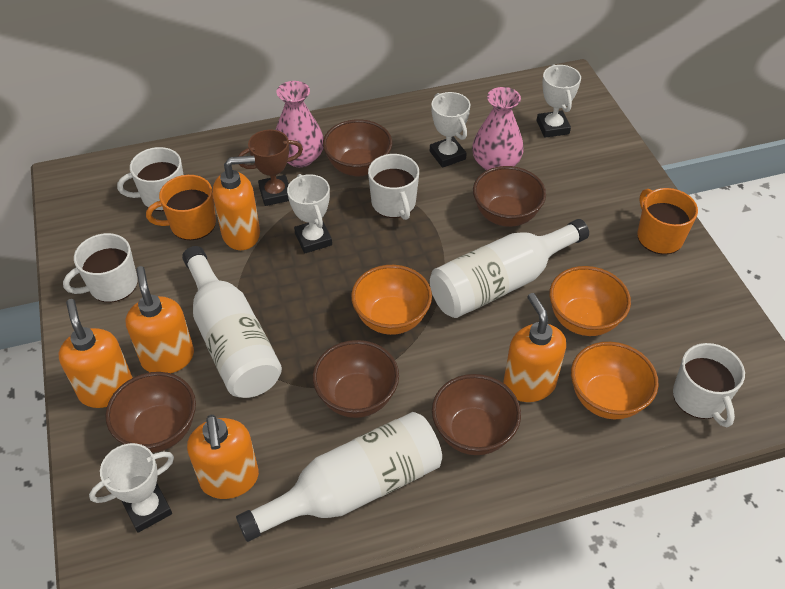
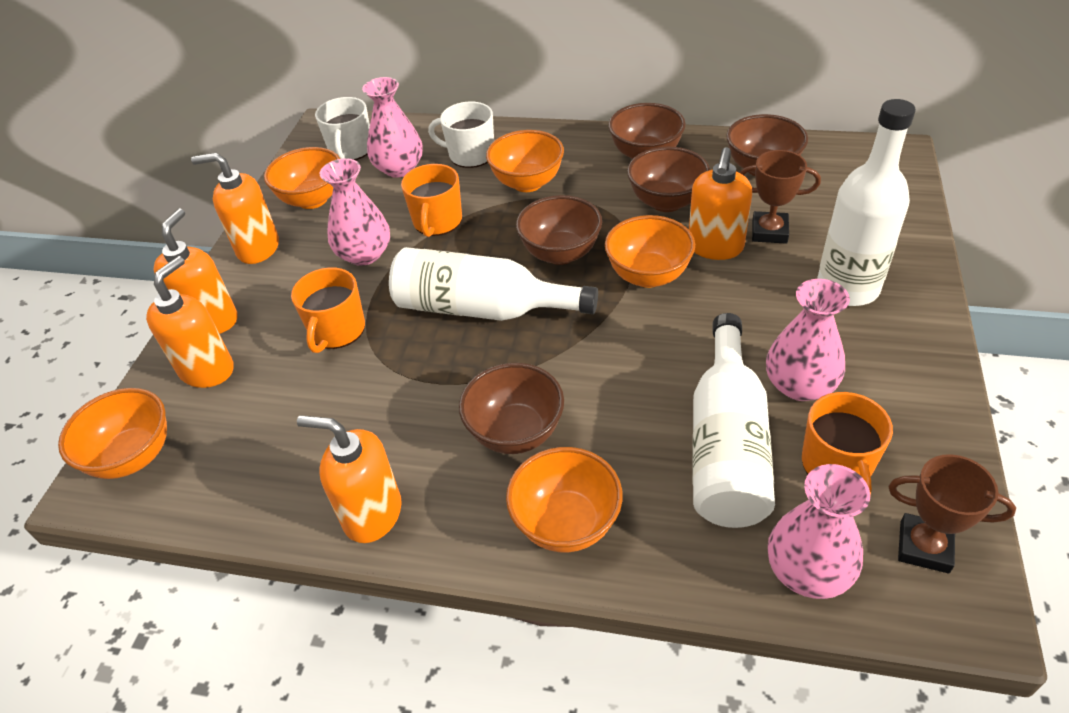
brown trophy: [238,130,303,206] = 1 -> [739,150,821,244] [888,454,1016,573] = 2
orange bowl: [351,265,432,335] [549,266,631,336] [571,342,659,419] = 3 -> [58,388,167,479] [264,147,340,209] [486,130,564,192] [506,447,623,553] [605,215,695,288] = 5
orange mug: [146,175,216,240] [637,188,698,255] = 2 -> [291,267,365,353] [401,164,462,237] [802,392,893,496] = 3
pink vase: [276,81,324,167] [472,87,524,171] = 2 -> [320,158,390,266] [362,77,423,178] [766,279,850,401] [768,464,870,599] = 4
white mug: [63,233,138,303] [117,147,183,211] [368,154,419,220] [673,343,745,427] = 4 -> [315,97,370,160] [428,102,494,168] = 2
white trophy: [89,443,174,533] [287,174,332,253] [430,92,470,168] [537,64,581,138] = 4 -> none = 0

